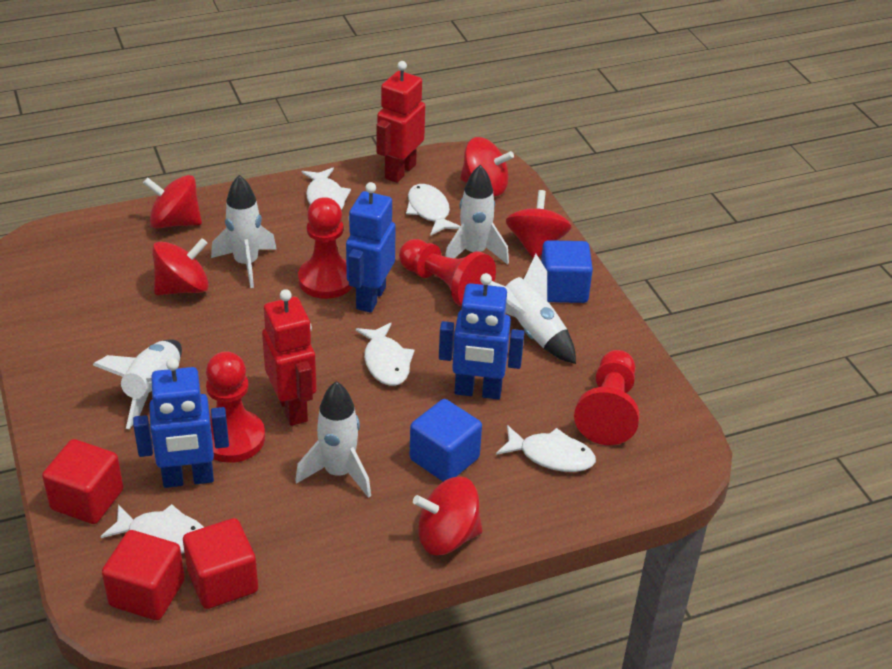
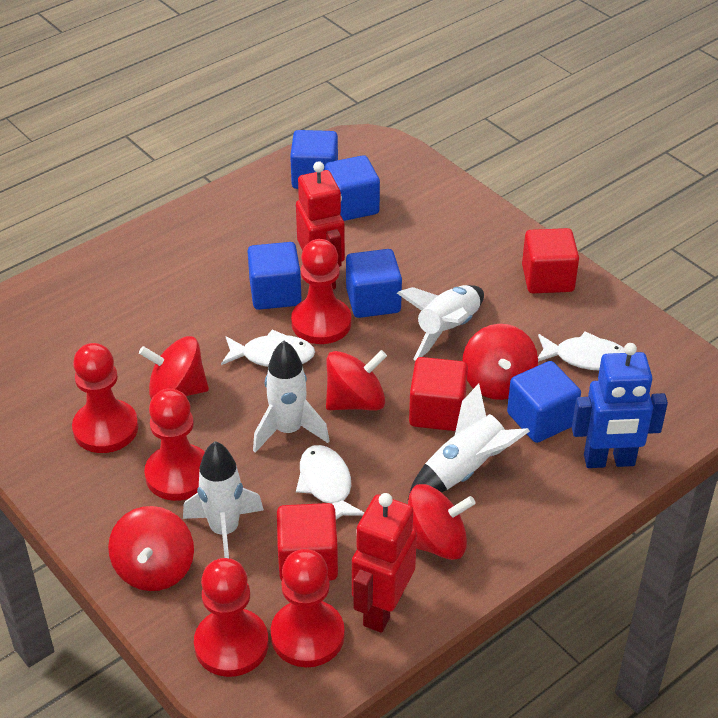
blue cube: [410,399,482,482] [541,240,593,303] = 2 -> [247,242,302,310] [290,130,338,189] [325,155,380,221] [346,249,402,318] [507,361,581,443] = 5
blue robot: [133,358,229,488] [346,182,396,313] [439,273,524,400] = 3 -> [572,343,668,468] = 1
red pawn: [206,351,265,463] [298,197,353,299] [399,239,496,307] [574,350,640,445] = 4 -> [72,343,138,453] [144,388,205,501] [194,558,269,677] [271,549,345,667] [291,239,351,344] = 5
white fish: [100,504,204,553] [302,168,351,210] [355,323,415,386] [406,184,460,236] [496,425,596,472] = 5 -> [221,329,315,367] [296,445,364,520] [538,331,625,370] = 3
white rocket: [93,339,182,429] [211,175,277,288] [295,381,371,498] [445,165,509,265] [488,254,576,364] = 5 -> [183,441,264,558] [253,341,330,453] [397,285,484,361] [408,384,530,499] = 4

